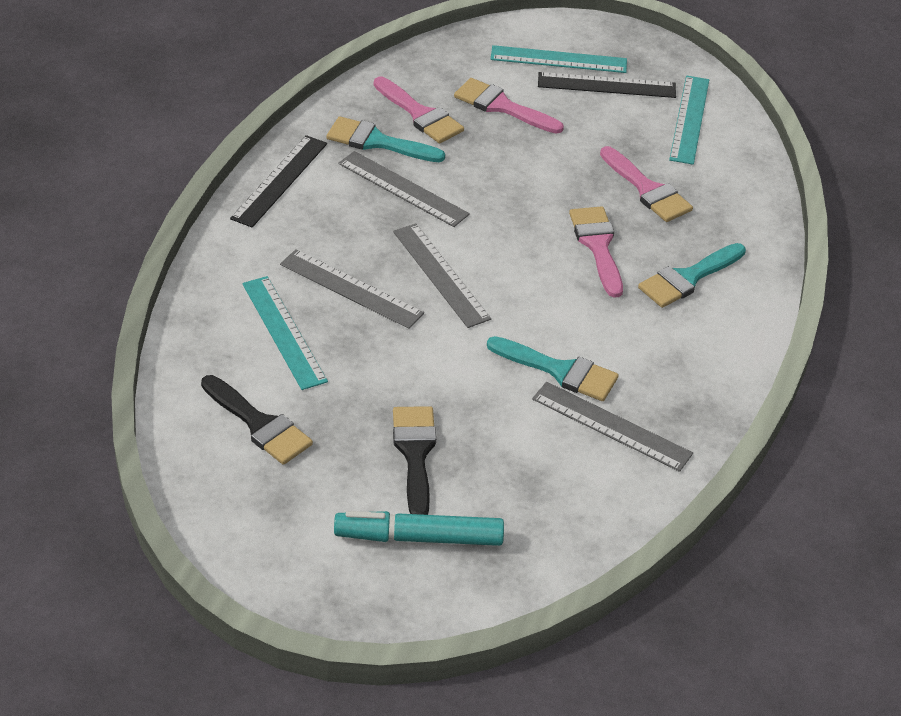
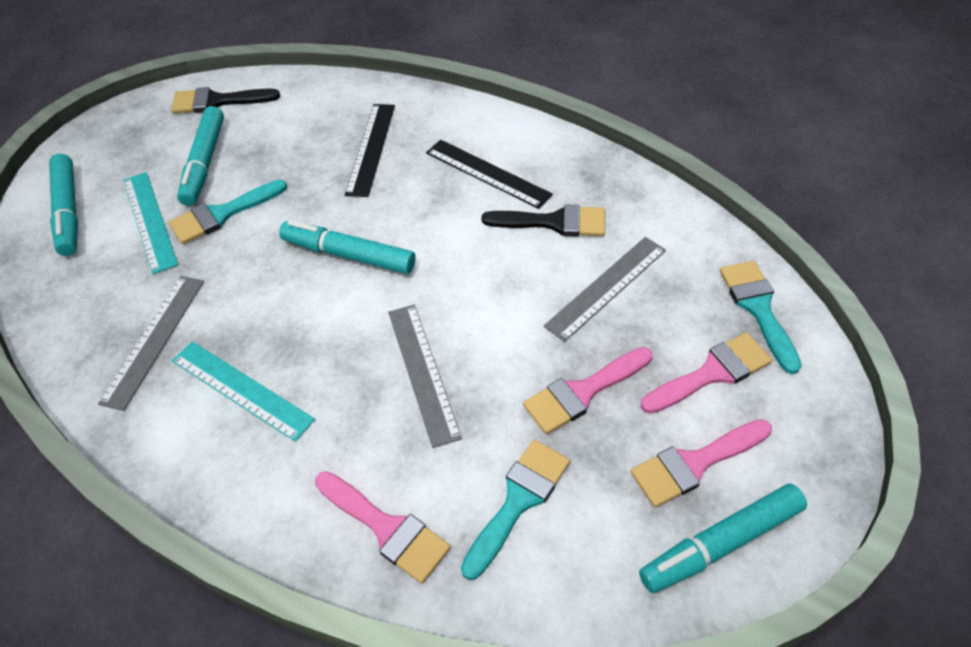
grey ruler: [280,249,424,329] [338,151,470,227] [393,223,491,328] [532,382,693,472] = 4 -> [98,276,204,411] [388,305,462,448] [544,237,666,342] = 3
turquoise marker: [334,511,504,546] = 1 -> [49,154,78,256] [177,106,224,206] [279,220,416,274] [639,484,807,593] = 4
turquoise ruler: [242,276,328,390] [491,45,627,73] [669,76,709,165] = 3 -> [123,172,178,274] [172,341,315,442] = 2

